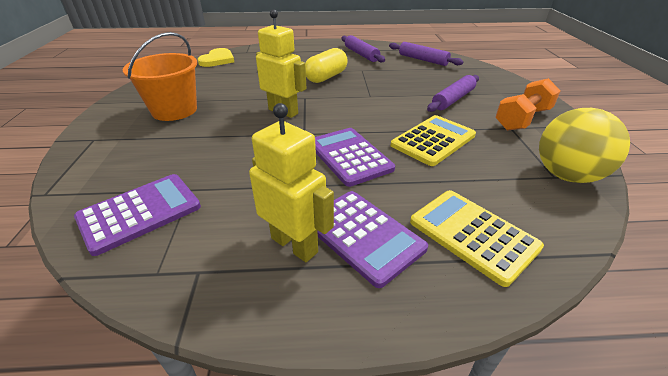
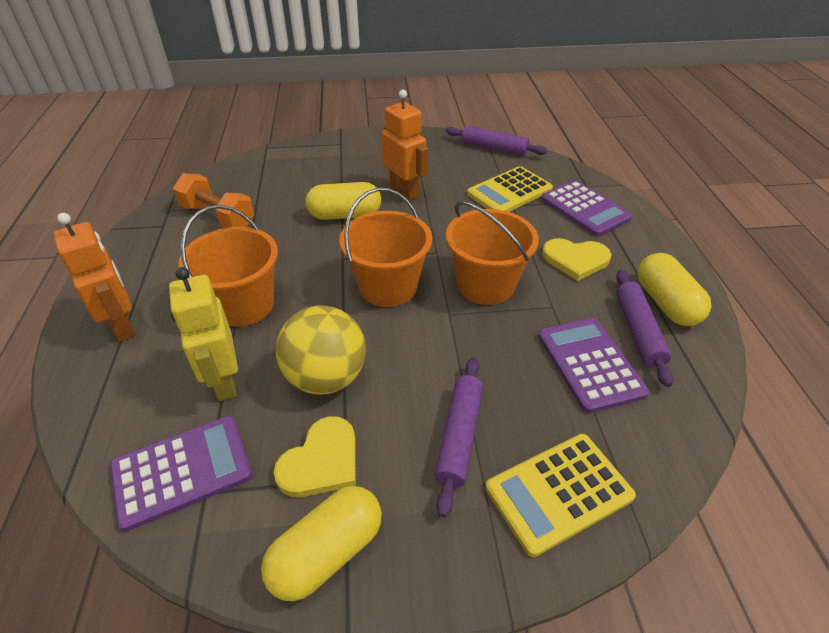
orange bucket: [122,32,197,121] = 1 -> [178,205,278,327] [339,188,432,307] [446,201,539,305] = 3
orange robot: none = 0 -> [53,213,135,342] [381,90,428,201] = 2
yellow capsule: [305,48,348,83] = 1 -> [261,486,382,601] [306,182,381,220] [638,253,712,326] = 3
yellow heart: [198,48,234,67] = 1 -> [273,416,356,497] [542,238,612,281] = 2
yellow robot: [249,103,334,262] [256,9,307,118] = 2 -> [169,267,238,401] = 1

